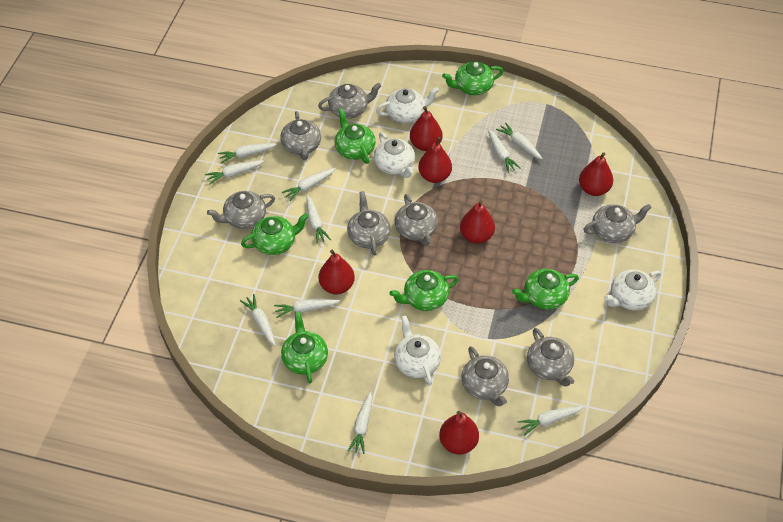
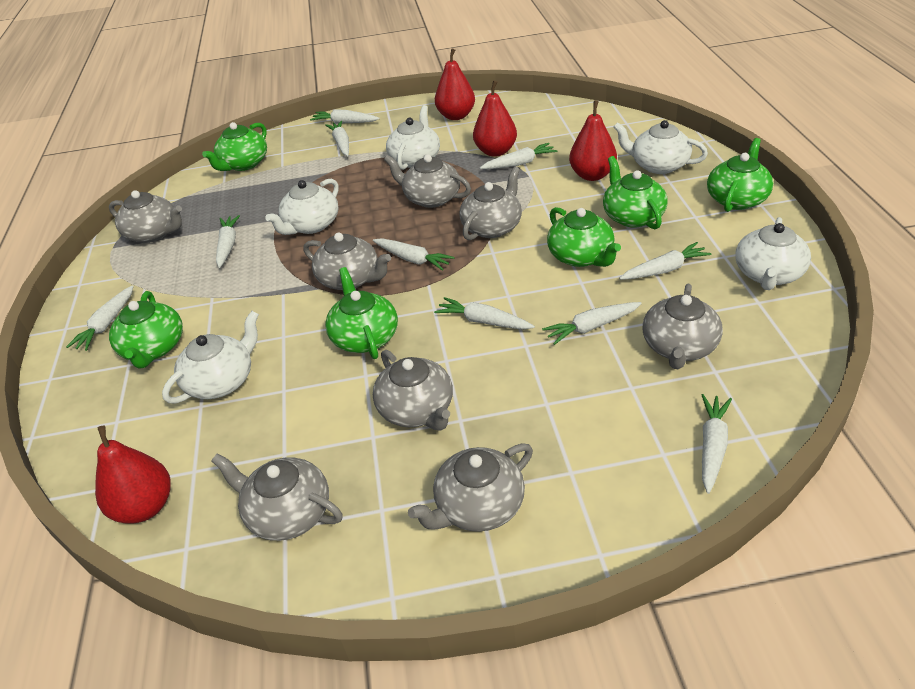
red pear: [318,250,355,294] [410,106,443,151] [418,137,452,183] [439,411,479,455] [460,200,495,244] [579,152,613,196] = 6 -> [95,426,171,524] [435,49,475,120] [473,80,517,157] [569,101,617,181] = 4
white teapot: [374,132,415,178] [376,87,439,123] [394,315,441,386] [604,270,661,310] = 4 -> [162,311,259,404] [265,179,339,235] [386,105,440,170] [613,120,708,174] [735,217,811,290] = 5

